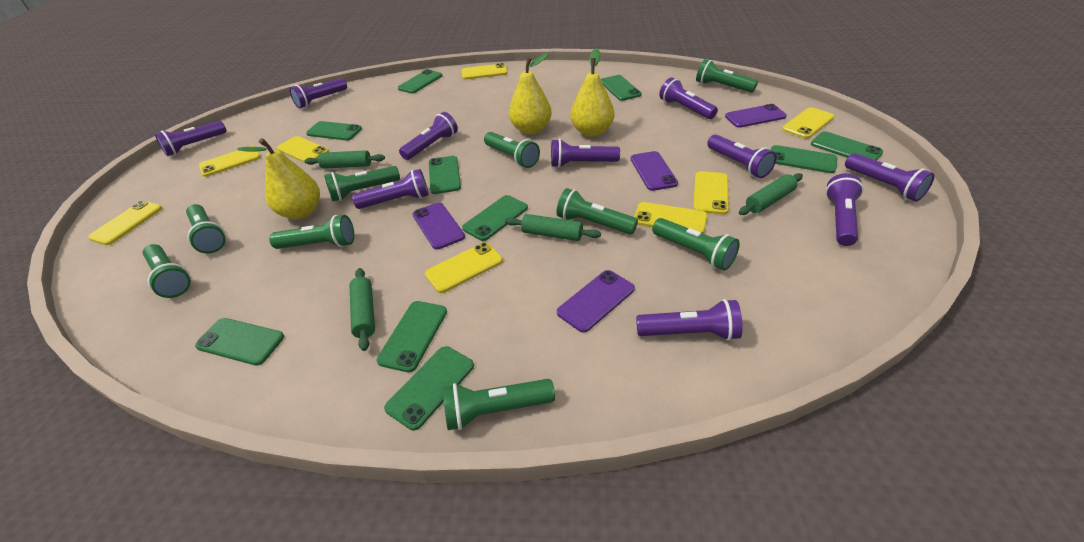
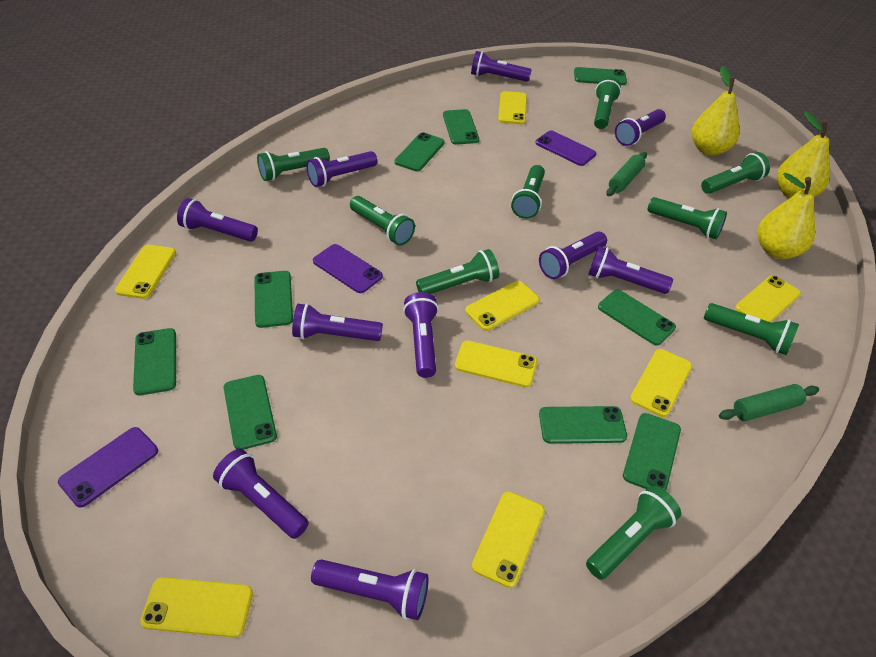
green phone: [195,318,284,366] [306,121,362,140] [376,301,447,373] [384,346,474,430] [398,69,442,93] [429,156,461,194] [462,195,528,241] [601,75,641,101] [770,145,838,173] [811,131,883,161] = 10 -> [133,328,176,395] [224,375,277,450] [255,271,293,328] [395,132,445,171] [443,109,479,145] [539,406,627,444] [574,67,627,85] [598,289,676,346] [623,413,681,491] = 9
green rolling pin: [304,150,385,169] [350,268,375,351] [505,214,601,241] [739,173,803,215] = 4 -> [606,152,647,196] [719,384,819,421] = 2
purple phone: [413,202,465,250] [557,270,635,333] [631,151,678,191] [725,104,787,128] = 4 -> [58,427,158,508] [313,244,383,293] [535,131,596,166] = 3

